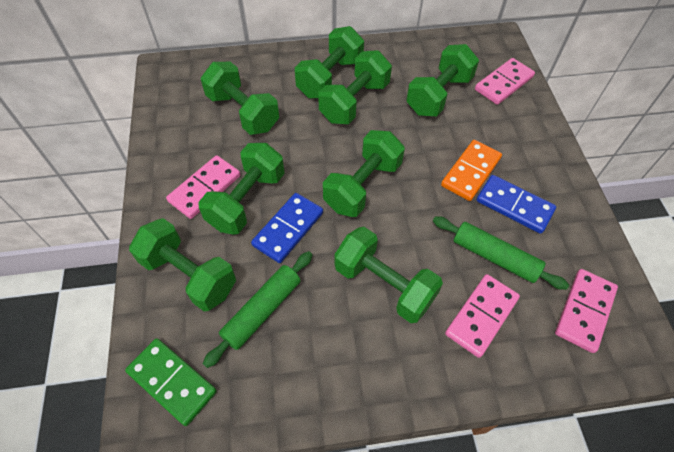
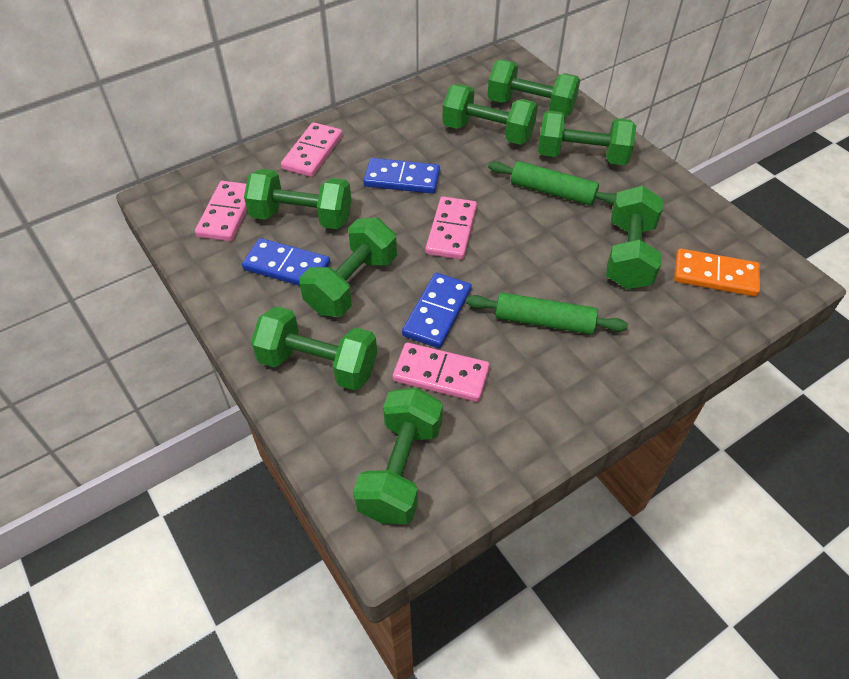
blue domino: [251,193,323,263] [477,175,556,234] = 2 -> [242,238,330,286] [363,158,440,194] [402,273,472,348] = 3
green domino: [125,338,217,426] = 1 -> none = 0

